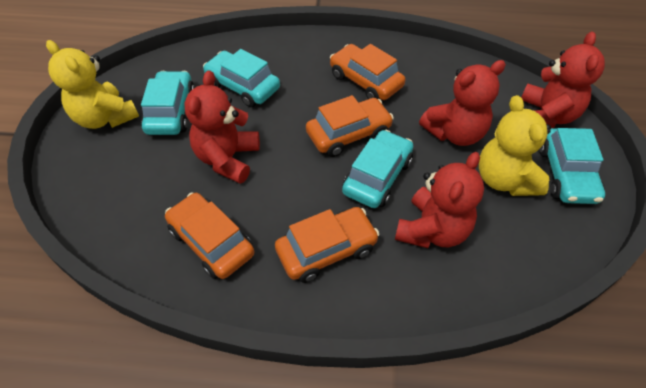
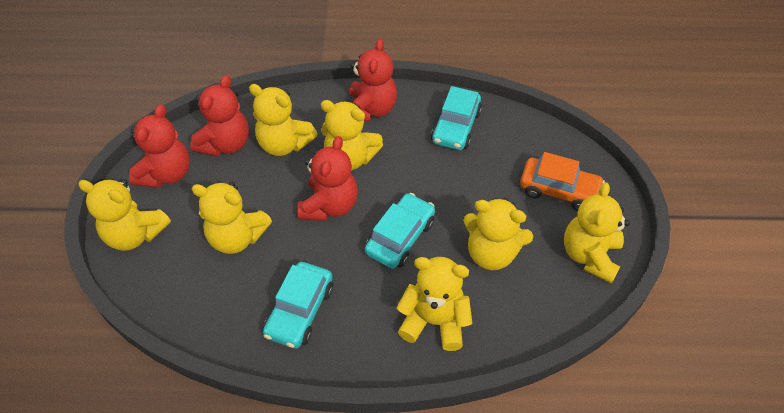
orange car: [165,193,254,279] [275,207,379,283] [306,95,394,157] [330,44,405,100] = 4 -> [520,152,605,211] = 1
turquoise car: [141,71,195,135] [203,49,280,107] [342,130,413,208] [539,128,605,204] = 4 -> [263,262,333,349] [365,193,435,269] [431,86,482,150] = 3
yellow teddy bear: [46,40,139,129] [479,95,551,196] = 2 -> [78,179,171,251] [192,182,272,254] [249,84,318,156] [321,100,383,170] [396,257,472,351] [463,198,533,270] [564,182,630,284] = 7

